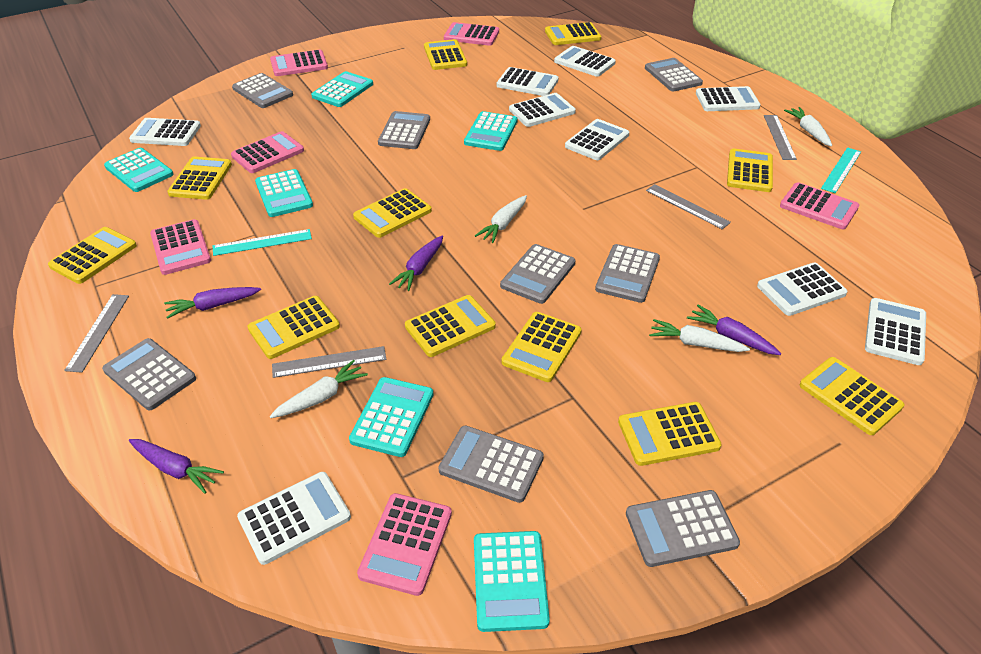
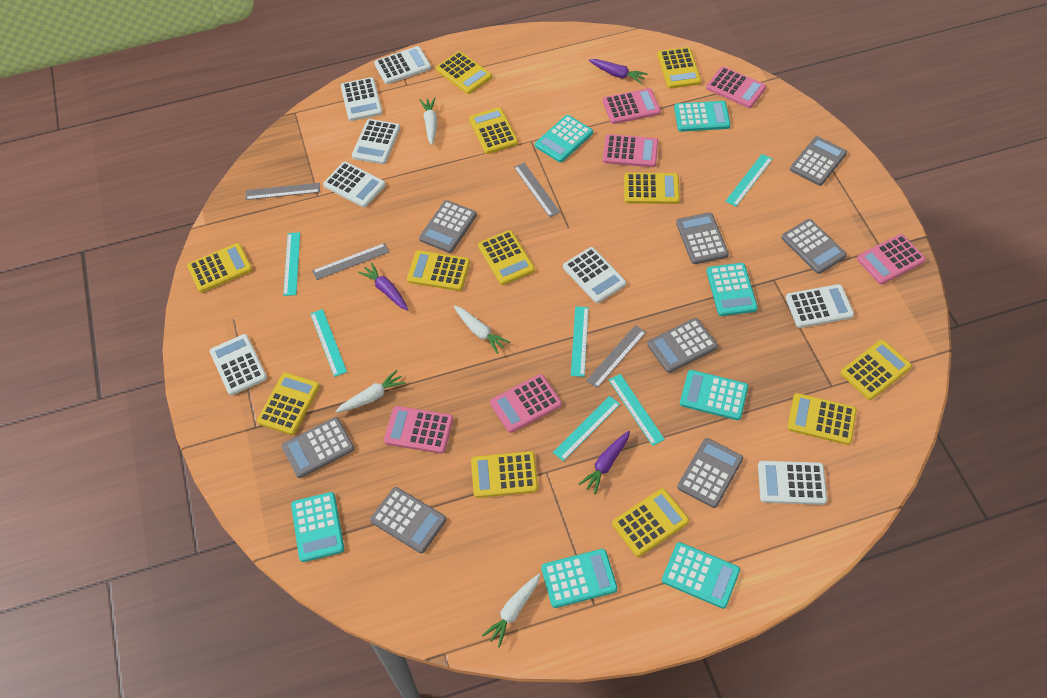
purple carrot: [129,439,224,494] [164,287,261,319] [389,235,443,291] [687,305,781,355] = 4 -> [358,263,408,310] [579,431,630,495] [589,59,648,84] = 3
turquoise calculator: [104,148,173,192] [255,169,313,217] [311,71,373,107] [349,377,434,457] [464,111,517,151] [474,531,550,632] = 6 -> [291,492,344,562] [535,115,593,162] [541,549,617,608] [662,542,740,609] [674,101,730,132] [680,370,748,420] [706,263,758,316] = 7
turquoise ruler: [213,229,312,256] [821,147,861,193] = 2 -> [283,232,300,296] [310,309,347,377] [553,396,620,461] [571,306,589,377] [609,374,665,446] [725,154,772,207] = 6
white calculator: [129,118,201,146] [237,472,351,565] [497,67,559,96] [509,93,576,127] [554,46,616,77] [565,119,629,160] [696,86,761,111] [757,263,848,316] [865,298,926,365] = 9 -> [210,334,267,395] [323,162,386,207] [341,77,383,121] [352,119,400,164] [374,46,431,84] [563,247,626,303] [758,461,827,505] [786,284,854,328] = 8
yellow calculator: [48,227,137,284] [167,156,232,200] [247,296,340,359] [353,188,432,238] [405,295,496,357] [424,39,467,70] [502,312,582,382] [545,22,601,45] [618,402,722,466] [727,149,773,192] [800,357,904,435] = 11 -> [187,243,252,293] [257,372,320,435] [407,250,470,291] [436,51,492,94] [469,107,518,154] [471,451,538,498] [478,230,535,285] [612,488,689,557] [624,173,680,204] [658,47,701,89] [787,393,857,445] [841,340,912,400] = 12

